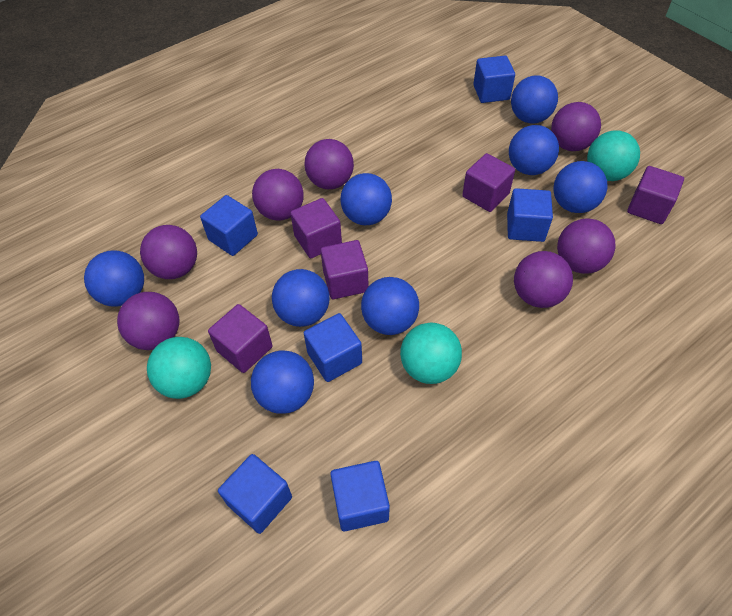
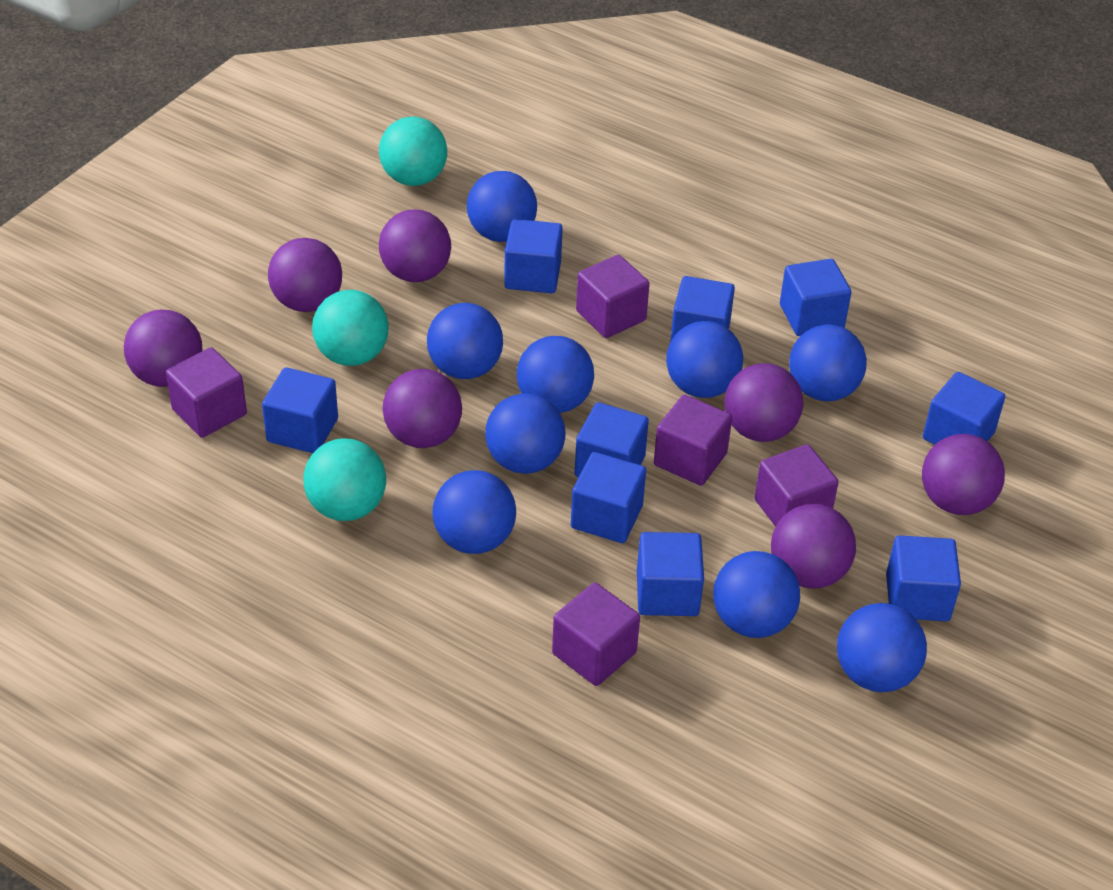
blue ball: [84,250,144,307] [251,350,314,414] [272,269,329,327] [340,173,392,225] [361,277,419,335] [509,125,559,175] [511,75,558,123] [553,161,607,213] = 8 -> [427,303,503,379] [433,470,516,554] [467,171,537,242] [485,393,565,474] [517,336,594,413] [666,321,743,398] [713,551,800,638] [789,325,867,401] [837,603,927,692] = 9
blue cube: [200,195,258,256] [218,454,292,534] [304,313,362,382] [330,461,390,531] [473,56,515,103] [507,188,553,242] = 6 -> [262,367,338,453] [504,219,563,293] [571,452,646,543] [575,402,649,477] [637,532,704,616] [670,276,735,342] [780,259,852,336] [886,535,961,621] [923,372,1005,445] = 9

